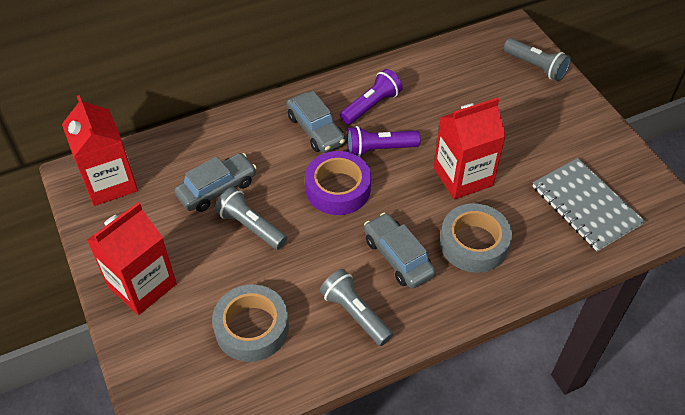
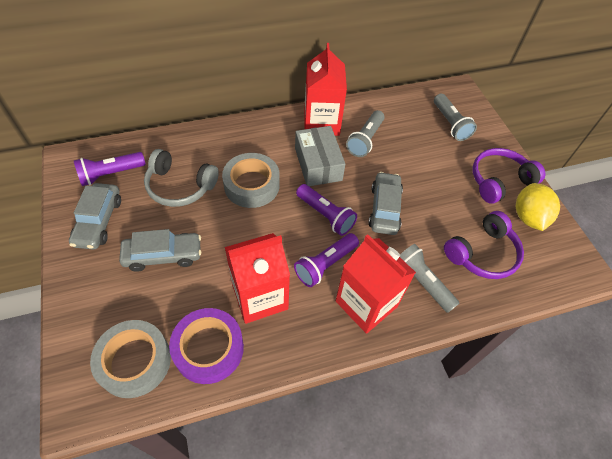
grey box: none = 0 -> [295,126,345,186] = 1
grey headphones: none = 0 -> [144,149,219,207] = 1
grey notebook: [533,158,645,252] = 1 -> none = 0
purple flashlight: [340,69,403,125] [347,126,421,157] = 2 -> [74,152,146,186] [294,233,359,287] [296,184,357,236] = 3
purple headphones: none = 0 -> [444,211,524,279] [473,148,545,204] = 2
yellow lemon: none = 0 -> [516,183,560,231] = 1

